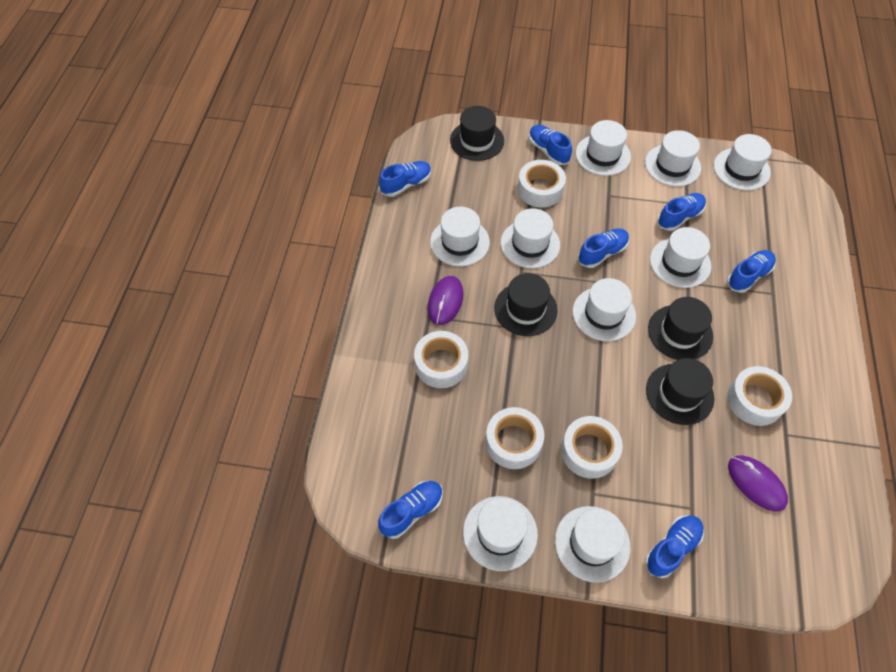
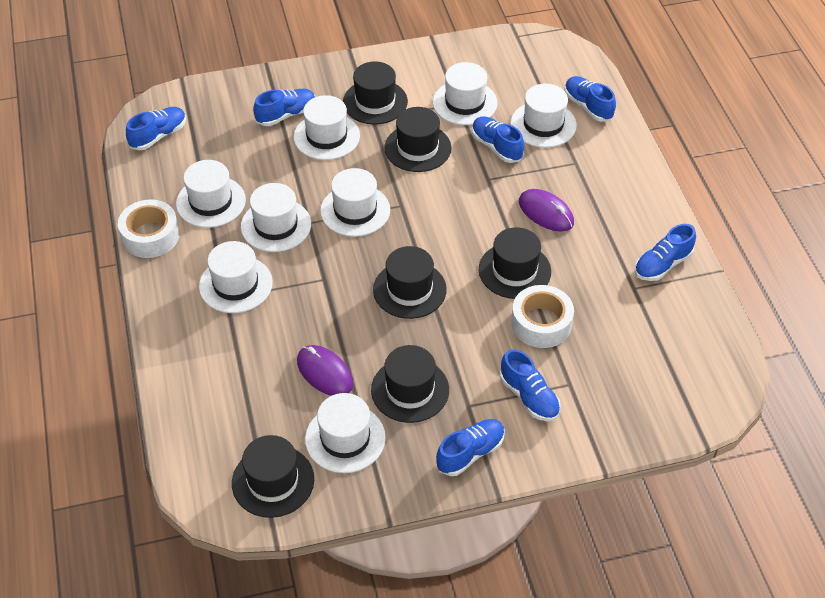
black hat: [450,106,504,161] [494,273,558,336] [646,358,714,425] [648,297,713,360] = 4 -> [232,435,314,518] [343,62,408,124] [371,345,449,423] [373,246,447,319] [384,107,451,172] [479,227,551,299] = 6
white hat: [430,207,490,266] [463,496,538,571] [501,208,560,268] [555,506,631,583] [572,278,636,341] [576,120,631,176] [645,130,701,187] [650,227,711,288] [714,134,772,190] = 9 -> [176,160,246,228] [199,241,273,313] [241,183,311,252] [294,95,360,160] [305,393,386,473] [320,168,390,237] [433,62,498,125] [511,84,577,148] = 8
white tape: [414,331,468,388] [485,407,544,469] [518,160,566,208] [561,416,623,479] [727,366,792,426] = 5 -> [118,199,180,258] [511,285,574,348] = 2

